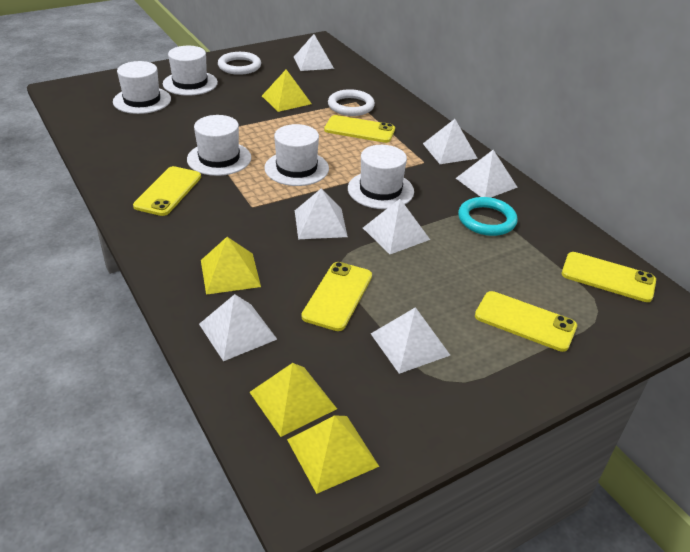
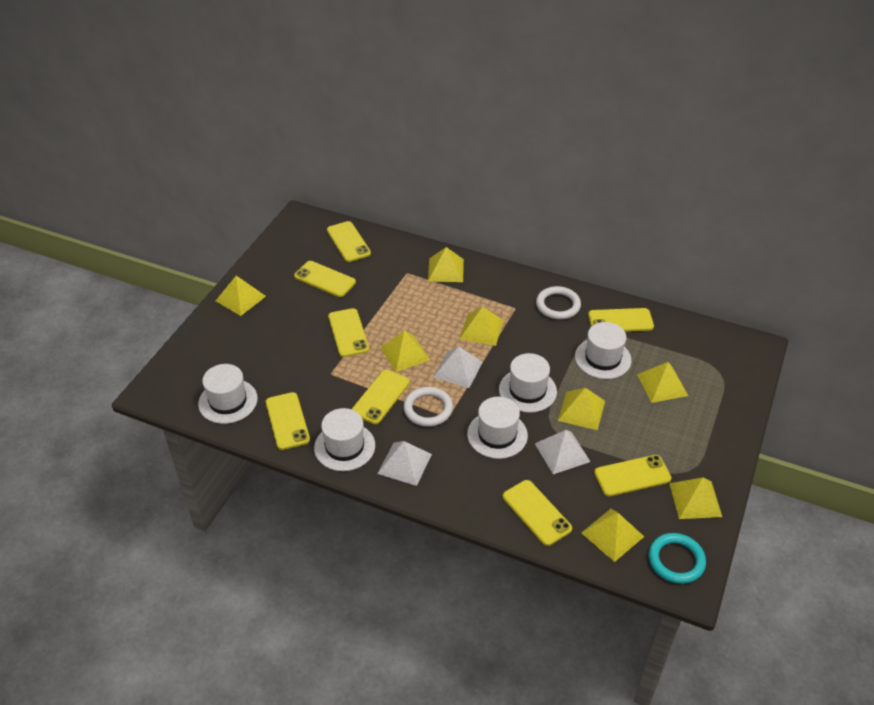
white pyramid: [199,294,277,361] [294,34,334,71] [295,188,348,239] [363,199,430,254] [371,307,450,374] [423,119,478,164] [456,150,518,197] = 7 -> [377,441,432,486] [433,346,483,388] [535,430,591,474] = 3
yellow phone: [133,166,201,216] [301,262,372,331] [324,115,395,143] [475,291,577,352] [562,252,656,302] = 5 -> [266,392,310,450] [294,261,356,297] [327,221,371,262] [328,308,369,357] [352,370,410,424] [503,480,572,546] [588,308,654,332] [594,455,672,496] = 8
yellow pyramid: [201,237,261,295] [250,363,337,437] [262,69,312,112] [287,415,379,494] = 4 -> [216,276,266,316] [380,330,430,372] [428,247,464,282] [460,307,504,346] [558,388,605,430] [581,509,644,562] [637,362,688,403] [669,477,722,519] = 8

